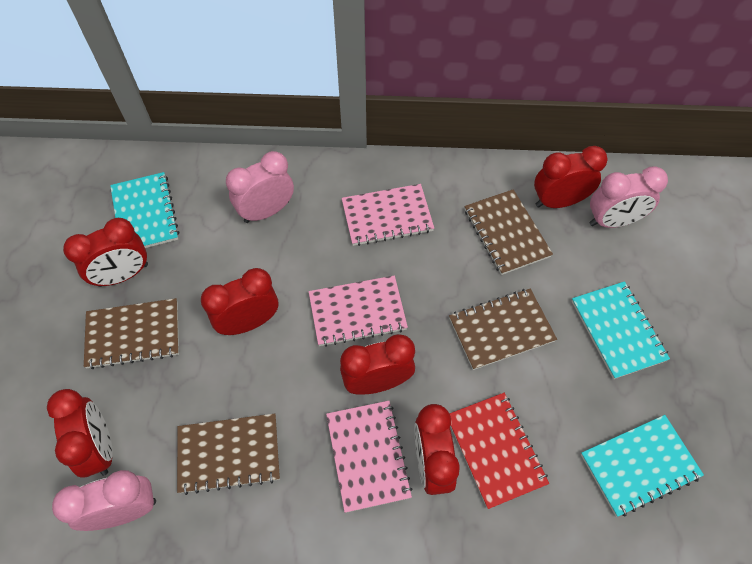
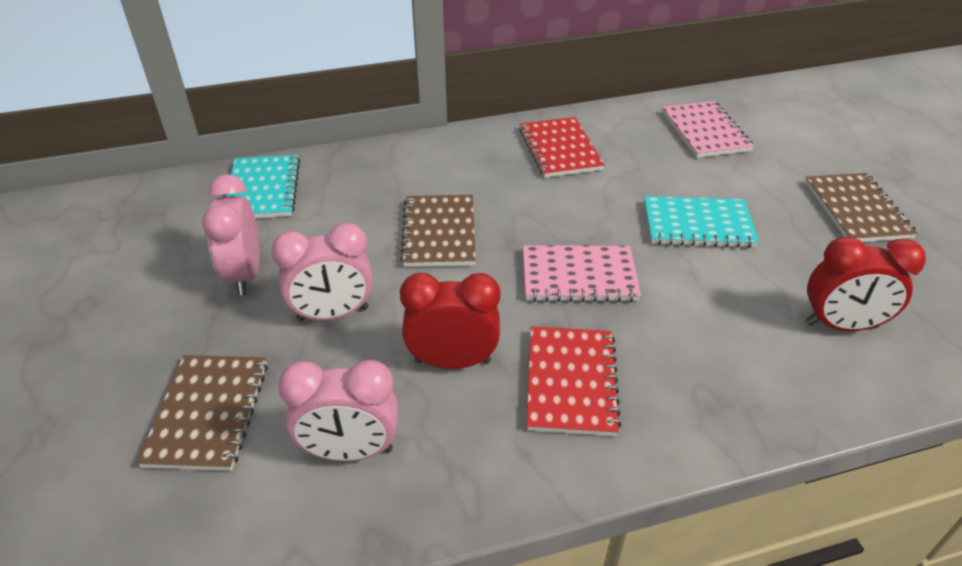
brown notebook: [84,298,179,369] [177,414,280,495] [449,289,557,370] [464,189,553,275] = 4 -> [136,355,268,471] [400,195,476,267] [805,173,918,242] = 3
pink notebook: [309,275,408,347] [326,401,413,513] [342,184,434,246] = 3 -> [523,245,641,302] [662,101,754,158] = 2
red clock: [47,389,113,477] [63,218,148,287] [201,268,278,335] [340,334,415,395] [414,404,460,495] [534,146,608,208] = 6 -> [400,273,501,369] [805,237,926,331] = 2
red notebook: [449,393,549,509] = 1 -> [519,117,605,178] [527,326,621,436] = 2
turquoise notebook: [110,172,179,248] [571,281,670,379] [581,415,704,517] = 3 -> [226,154,300,218] [644,196,759,248] = 2

